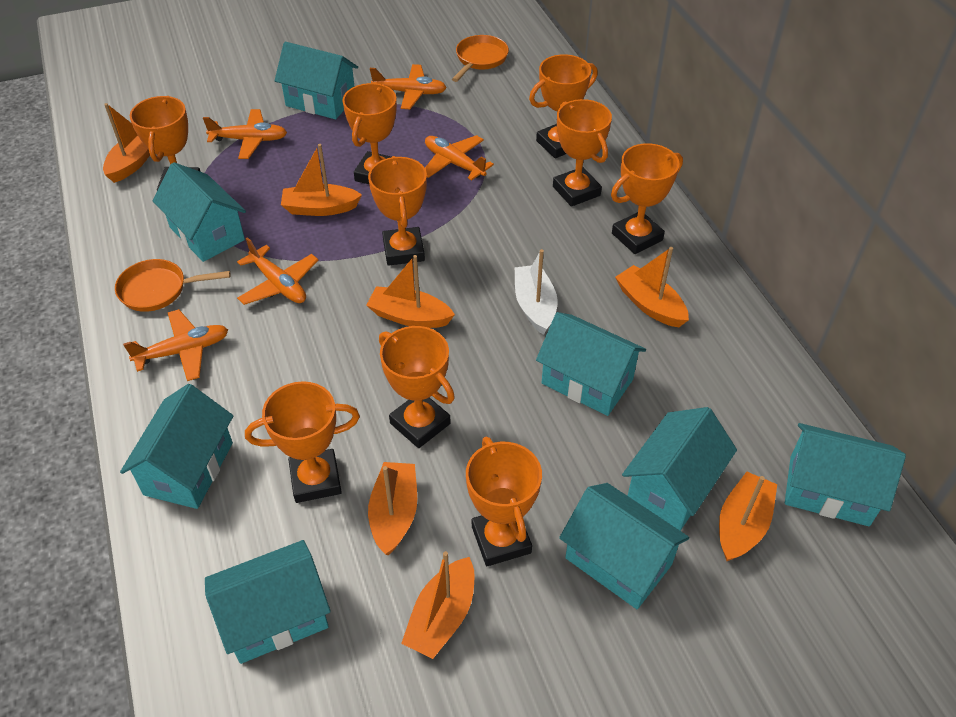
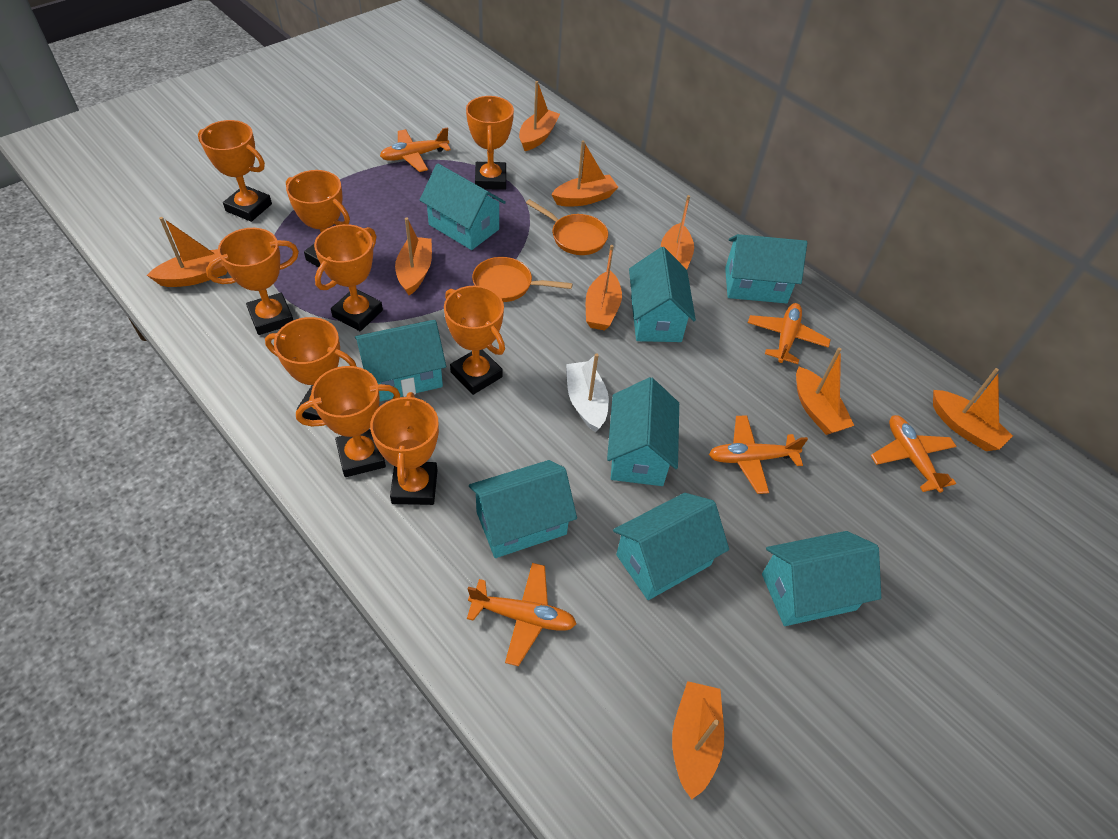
orange boat: [103,103,150,183] [281,144,362,216] [366,255,455,328] [368,462,417,555] [401,551,474,659] [615,247,689,327] [719,472,777,561] = 7 -> [147,217,227,287] [395,218,432,295] [519,81,560,151] [551,141,618,206] [586,245,622,331] [661,195,694,269] [672,681,724,800] [796,348,854,435] [933,368,1013,451] = 9

